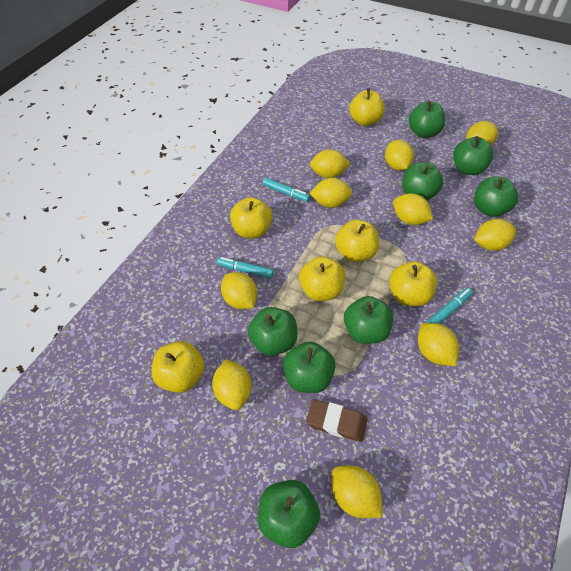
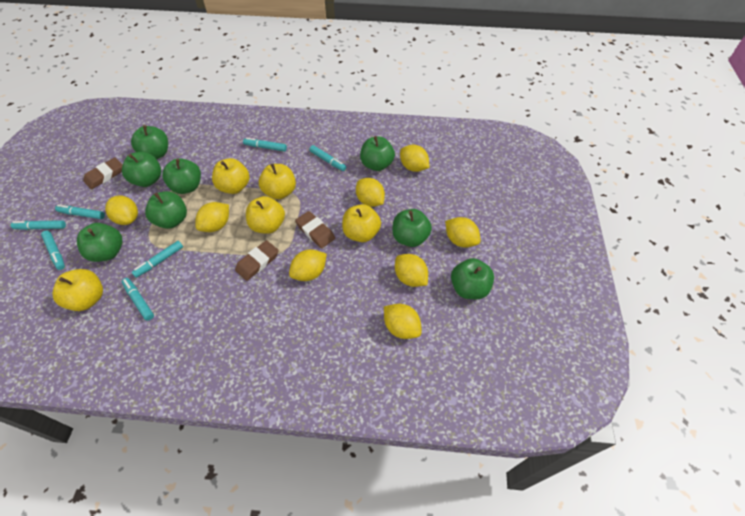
brown eraser: [306,399,368,442] = 1 -> [83,157,123,189] [235,240,279,281] [295,211,335,248] = 3
turquoise marker: [217,257,274,279] [262,178,310,202] [427,288,473,324] = 3 -> [10,220,66,230] [41,231,65,270] [55,205,105,219] [122,278,154,321] [132,241,183,278] [243,138,287,152] [310,145,346,171] = 7
yellow apple: [152,341,205,393] [230,197,272,238] [299,256,345,301] [335,220,379,262] [349,88,385,126] [389,261,437,306] = 6 -> [53,269,103,311] [212,158,250,194] [246,196,285,234] [259,164,296,199] [342,204,381,242] = 5
yellow lemon: [212,359,252,410] [221,272,257,309] [309,178,352,208] [310,149,351,178] [332,466,383,518] [385,140,414,171] [393,193,433,225] [418,323,459,366] [466,121,498,145] [474,219,516,251] = 10 -> [105,195,138,225] [195,202,229,232] [289,249,327,281] [356,178,385,207] [384,304,422,339] [395,254,428,287] [400,145,429,172] [445,217,481,247] = 8

